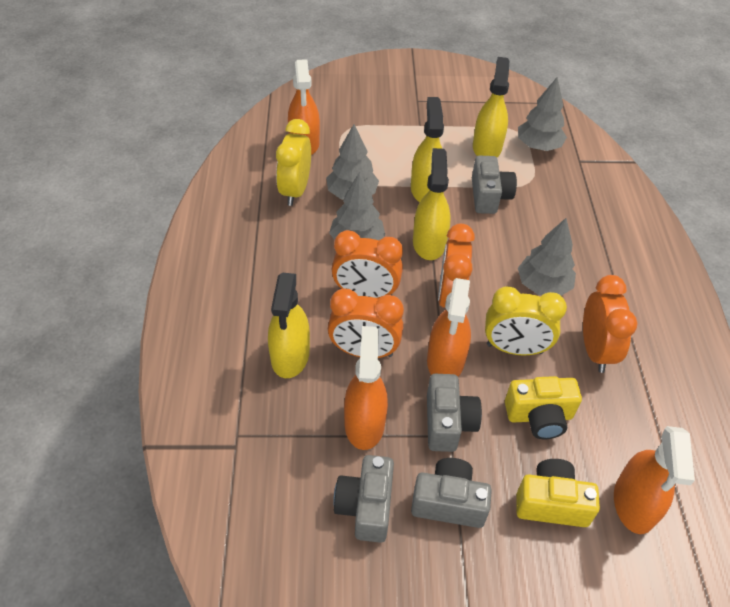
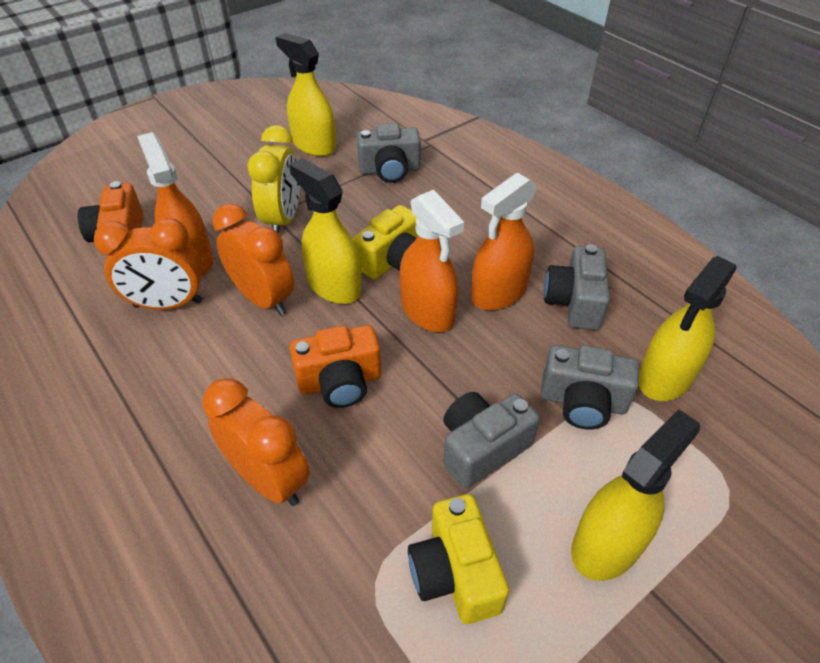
grey tree: [326,124,379,200] [329,172,385,241] [518,77,567,151] [518,218,576,296] = 4 -> none = 0
orange camera: none = 0 -> [78,181,143,242] [290,325,381,408] = 2
orange clock: [328,288,404,358] [332,230,403,299] [438,224,475,308] [583,275,637,373] = 4 -> [94,218,203,310] [203,378,310,506] [213,204,294,316] = 3
orange spray bottle: [288,59,320,155] [344,326,388,450] [427,278,471,377] [614,426,695,534] = 4 -> [137,132,213,277] [400,190,464,332] [471,173,537,310] = 3
yellow clock: [276,119,311,206] [485,286,567,355] = 2 -> [248,125,300,233] = 1

